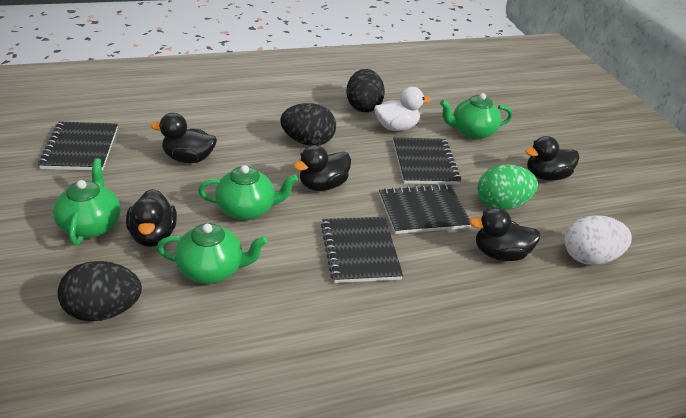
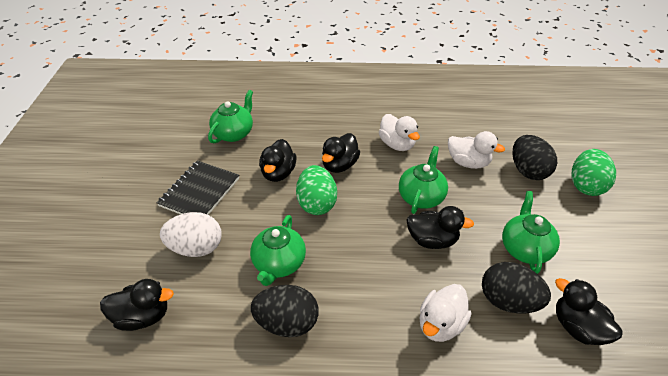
black notebook: [38,121,118,171] [321,217,403,283] [379,184,471,234] [393,137,461,185] = 4 -> [157,160,239,215] = 1
green egg: [478,164,538,210] = 1 -> [296,165,337,215] [572,149,616,196] = 2
white duck: [374,87,431,131] = 1 -> [379,114,420,151] [419,284,471,342] [448,131,505,169] = 3

